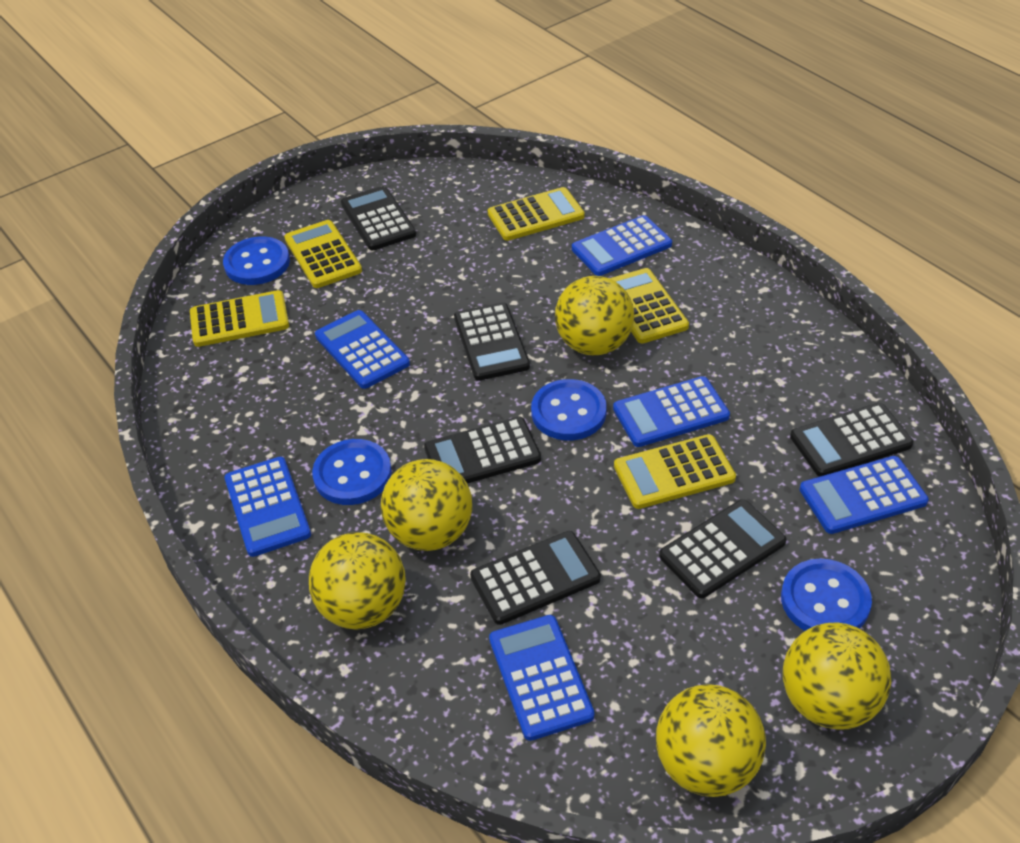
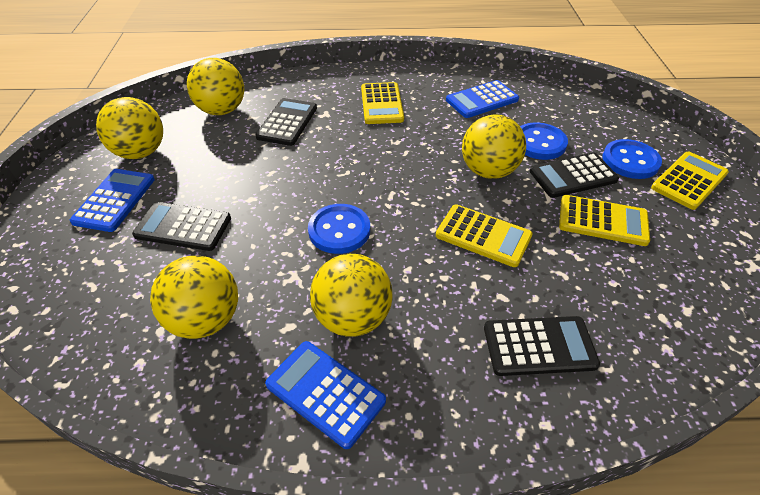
black calculator: [341,186,416,250] [424,417,541,483] [454,302,530,381] [470,531,601,625] [659,499,786,598] [790,403,914,477] = 6 -> [132,202,231,251] [255,98,317,146] [484,316,600,376] [530,153,619,198] = 4
blue button: [223,236,290,285] [312,439,392,505] [531,379,607,440] [781,558,872,631] = 4 -> [308,204,370,254] [520,122,568,160] [603,139,662,179] = 3
blue calculator: [224,457,311,557] [315,310,410,389] [489,615,594,741] [572,215,672,276] [613,376,730,447] [799,456,929,534] = 6 -> [70,169,155,232] [265,341,386,449] [446,80,519,118] = 3
yellow calculator: [190,290,289,347] [284,220,362,288] [488,187,585,241] [609,268,689,343] [614,434,736,509] = 5 -> [361,82,404,124] [436,204,533,267] [559,195,650,246] [651,152,729,210] = 4

